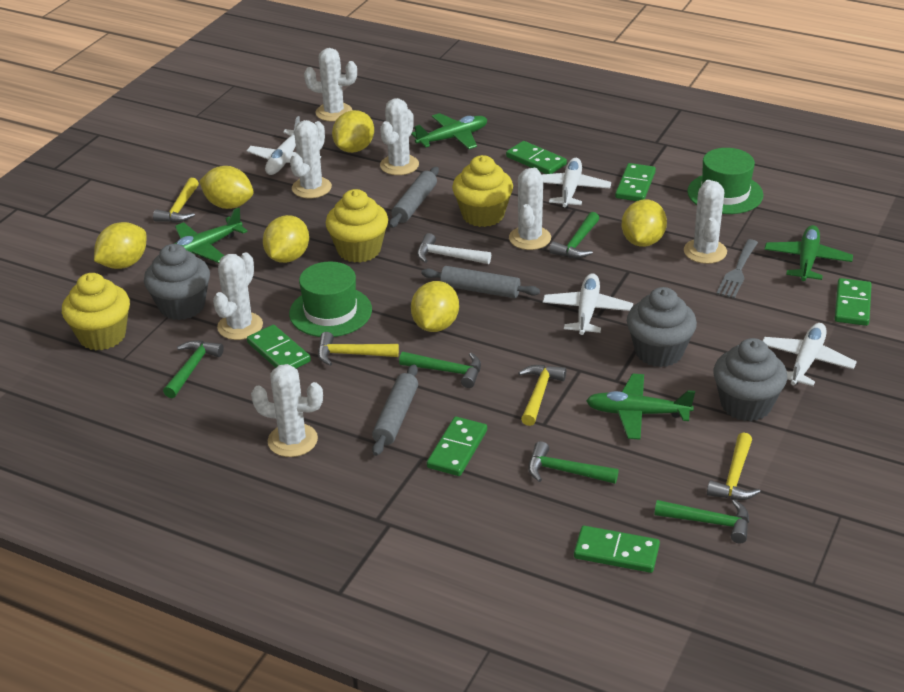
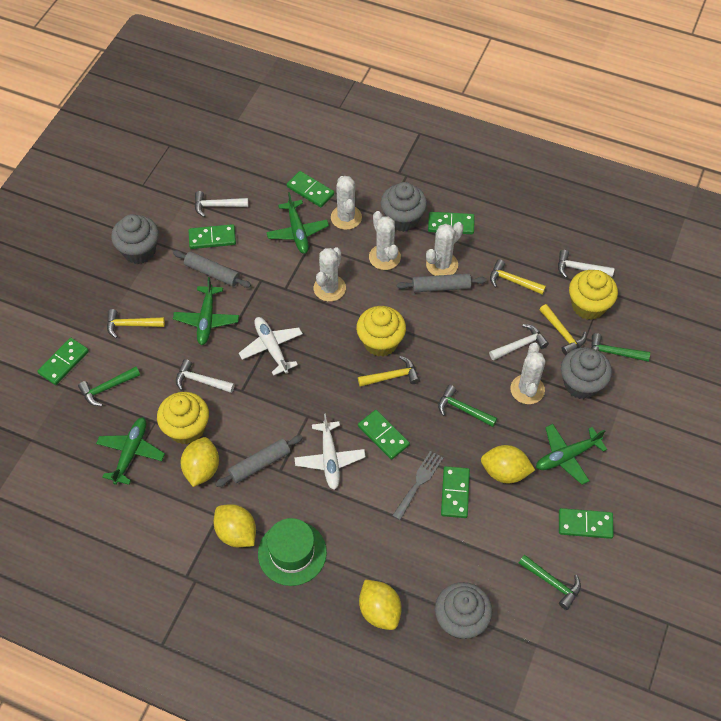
green domino: [247,325,311,368] [427,417,487,476] [506,141,567,174] [574,526,660,573] [615,163,656,201] [835,278,872,326] = 6 -> [37,338,89,385] [188,224,236,249] [287,171,334,207] [358,410,410,460] [428,212,475,234] [441,466,470,518] [559,508,614,539] = 7
green hammer: [163,340,224,398] [399,352,481,388] [528,441,618,484] [549,212,599,258] [655,499,749,543] = 5 -> [78,366,140,406] [438,385,497,427] [519,555,581,610] [591,333,650,362] = 4
green hat: [289,261,372,337] [687,148,763,214] = 2 -> [258,518,327,586] = 1
grey cupcake: [144,244,210,320] [627,287,697,367] [713,338,787,421] = 3 -> [111,214,159,264] [381,182,427,232] [435,582,492,639] [561,347,612,399] = 4
white cactus: [213,252,263,340] [251,364,323,457] [290,120,332,198] [304,48,357,121] [380,98,419,175] [509,168,551,250] [684,180,727,264] = 7 -> [314,247,346,302] [331,176,362,230] [369,211,401,270] [426,222,463,276] [510,343,546,404] = 5
white hammer: [417,233,491,264] = 1 -> [176,359,235,393] [195,191,249,217] [489,324,549,361] [558,250,614,278] = 4
white plane: [247,116,321,175] [541,158,611,207] [543,273,633,335] [762,323,857,386] = 4 -> [239,317,303,376] [294,414,366,490] = 2
yellow lemon: [94,222,146,269] [199,166,254,209] [263,215,309,263] [332,110,374,153] [411,281,459,332] [622,199,667,247] = 6 -> [181,437,219,487] [214,504,256,547] [359,580,402,630] [481,445,535,483] = 4

